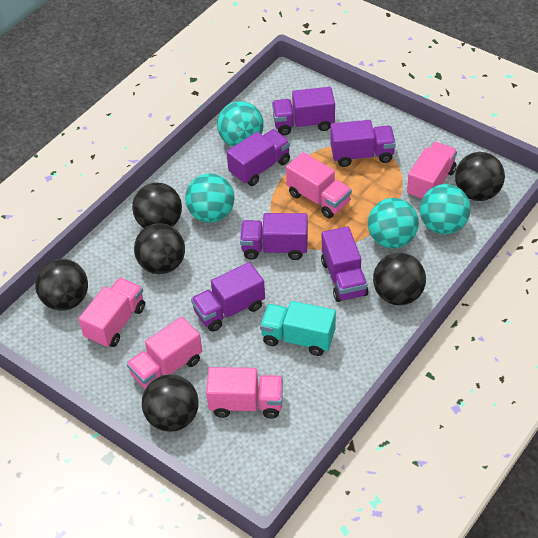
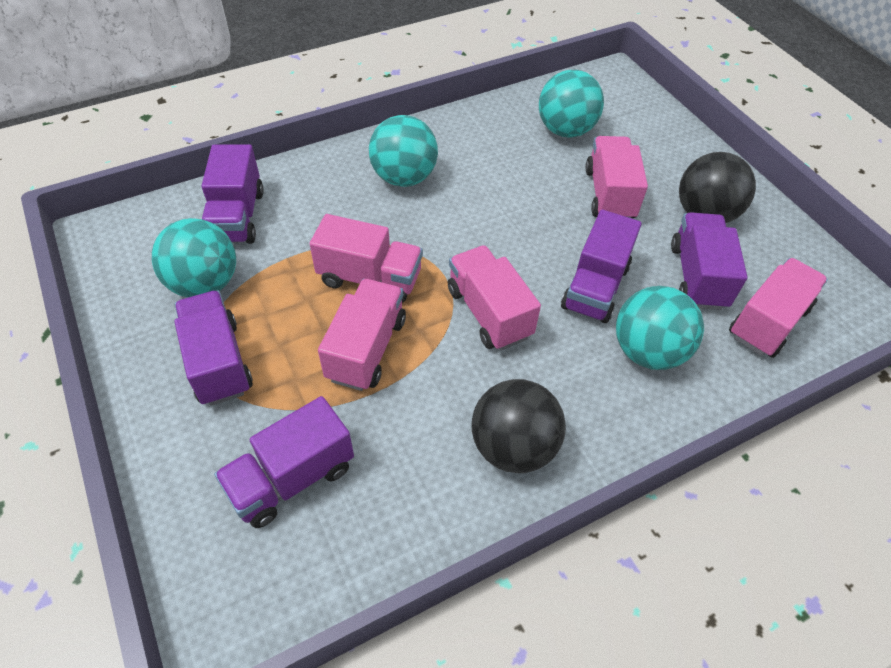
black ball: [35,259,88,311] [132,182,182,228] [134,223,185,274] [142,374,199,432] [373,253,426,305] [455,152,505,201] = 6 -> [471,379,566,473] [679,152,756,223] = 2
purple truck: [191,262,265,332] [227,129,290,186] [240,213,308,260] [272,87,335,135] [321,226,368,302] [330,120,396,167] = 6 -> [174,290,253,406] [201,144,264,244] [214,396,354,528] [561,210,642,323] [671,212,747,310] = 5
turquoise truck: [260,301,336,356] = 1 -> none = 0

